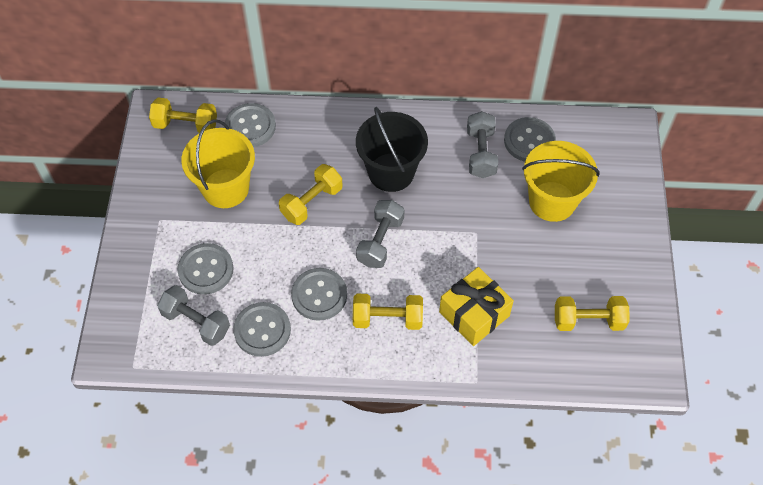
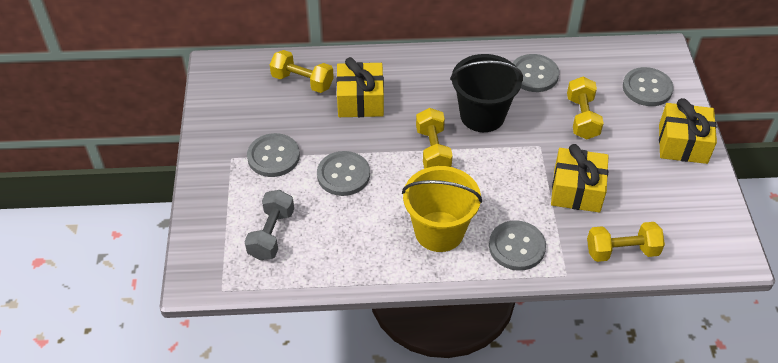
grey dumbbell: [157,285,230,346] [356,200,404,268] [467,111,498,178] = 3 -> [244,190,294,260] = 1
yellow bucket: [181,120,255,208] [522,141,600,222] = 2 -> [402,166,482,252] = 1
yellow gift: [439,267,514,346] = 1 -> [336,57,384,117] [551,144,608,213] [659,98,717,164] = 3

